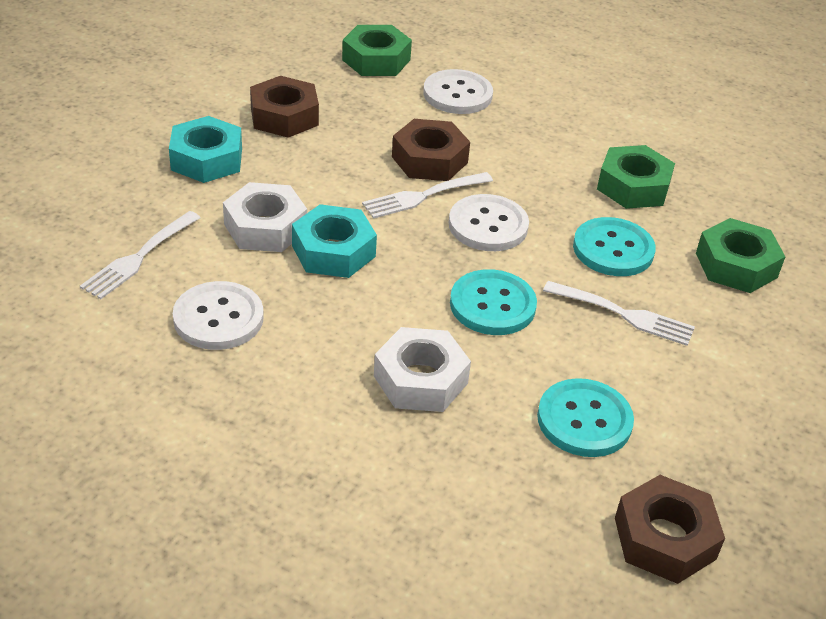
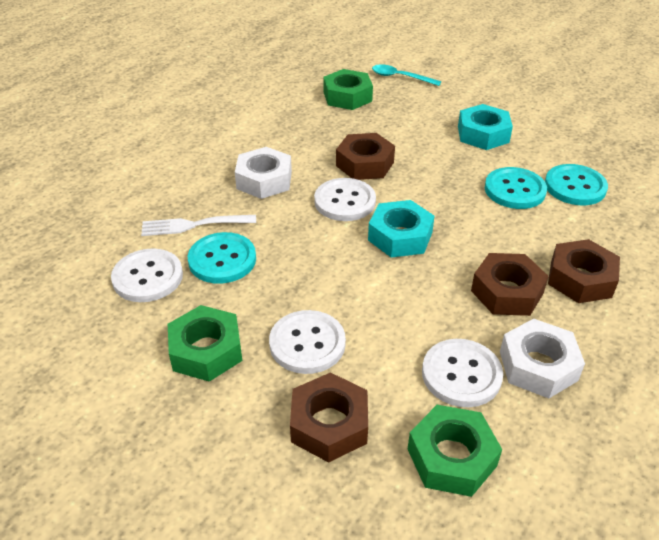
brown nut: [250,76,319,138] [392,119,470,181] [615,475,725,584] = 3 -> [290,372,368,463] [336,133,395,180] [471,253,549,316] [548,239,620,303] = 4
turquoise spoon: none = 0 -> [372,64,441,86] = 1
white button: [173,281,264,350] [423,69,493,114] [449,194,529,251] = 3 -> [111,248,183,302] [269,310,346,374] [314,178,376,221] [422,339,503,407] = 4
white fork: [80,211,200,299] [362,172,493,219] [543,281,695,346] = 3 -> [141,215,256,236] = 1

